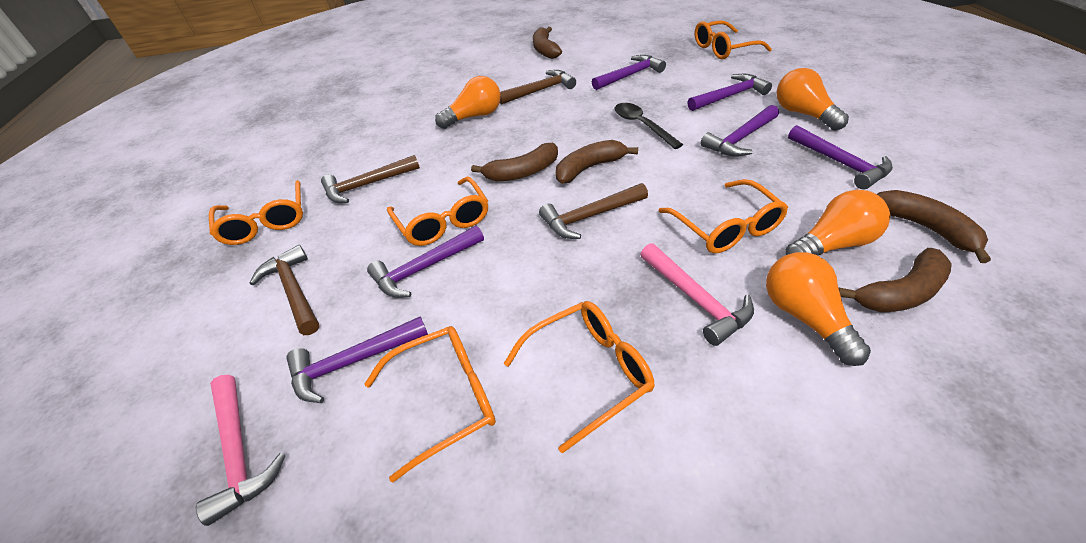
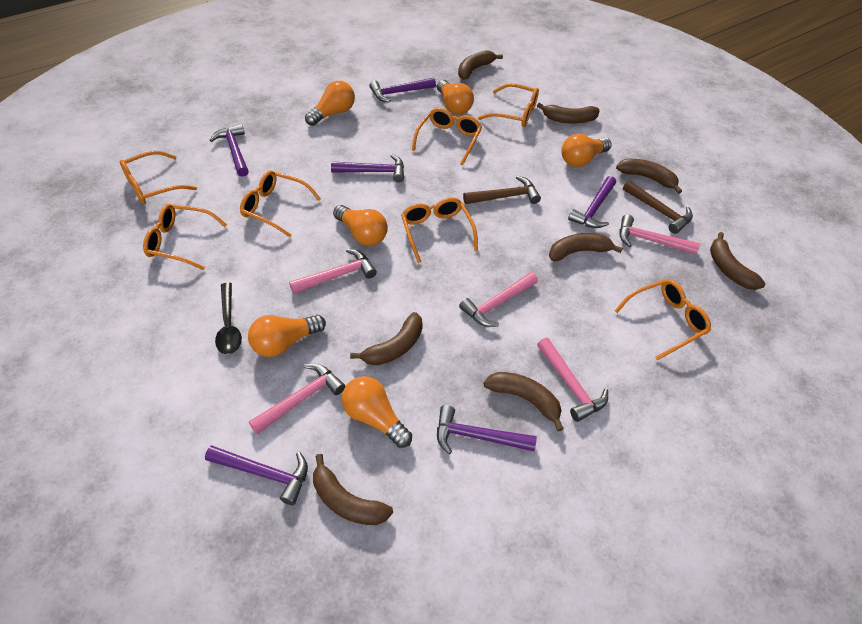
brown banana: [471,143,558,181] [533,27,562,59] [556,140,638,184] [839,248,952,312] [877,190,991,263] = 5 -> [313,454,393,525] [350,312,423,365] [458,50,503,80] [483,372,563,431] [537,103,599,124] [549,233,623,261] [616,159,682,194] [710,232,765,290] = 8
brown hammer: [250,245,319,335] [321,155,420,203] [500,70,576,105] [539,183,648,239] = 4 -> [463,176,541,204] [623,180,693,234] = 2
orange glasses: [209,180,303,245] [365,326,496,483] [387,177,488,246] [504,301,655,453] [659,179,788,253] [695,20,772,59] = 6 -> [120,151,197,204] [143,204,227,270] [240,170,321,237] [401,197,478,263] [412,108,482,165] [478,83,539,127] [614,279,711,361] = 7
orange light bulb: [435,76,501,129] [766,252,871,366] [776,68,849,131] [786,190,890,255] = 4 -> [248,315,326,357] [305,81,355,126] [333,205,388,246] [342,376,412,448] [437,80,474,115] [561,134,612,167] = 6
pink hammer: [196,375,285,526] [640,243,754,346] = 2 -> [249,364,345,434] [289,249,377,294] [459,272,538,327] [537,338,608,422] [619,215,700,254] = 5

